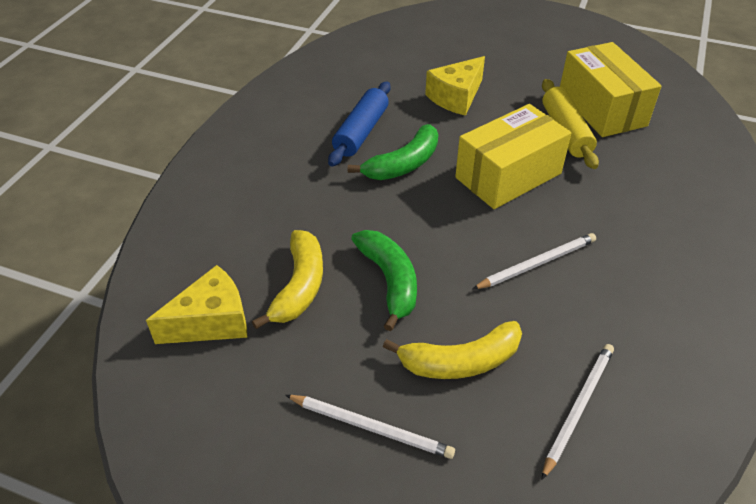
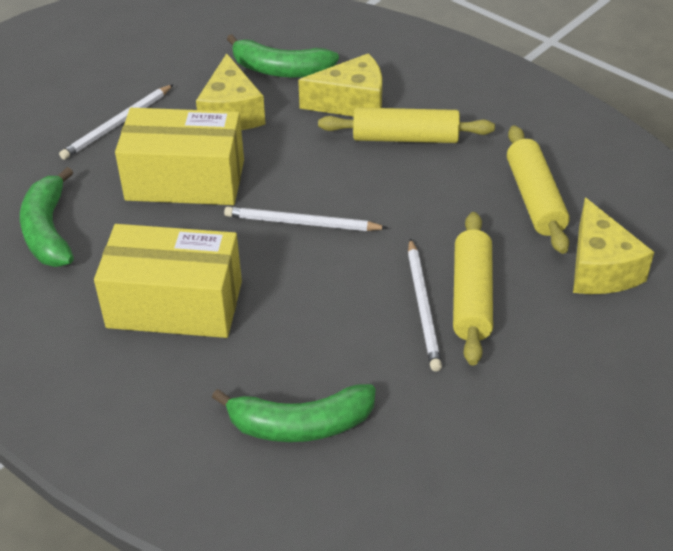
blue rolling pin: [328,81,391,167] = 1 -> none = 0
green banana: [348,124,438,180] [351,230,417,331] = 2 -> [20,167,74,267] [212,384,375,442] [227,34,339,78] = 3
yellow banana: [252,230,323,329] [383,321,522,379] = 2 -> none = 0
yellow cheese: [146,265,247,344] [425,56,485,116] = 2 -> [196,53,265,130] [298,53,382,117] [573,198,654,294] = 3
yellow rolling pin: [542,79,599,169] = 1 -> [318,107,495,143] [453,212,493,365] [507,125,570,254] = 3

